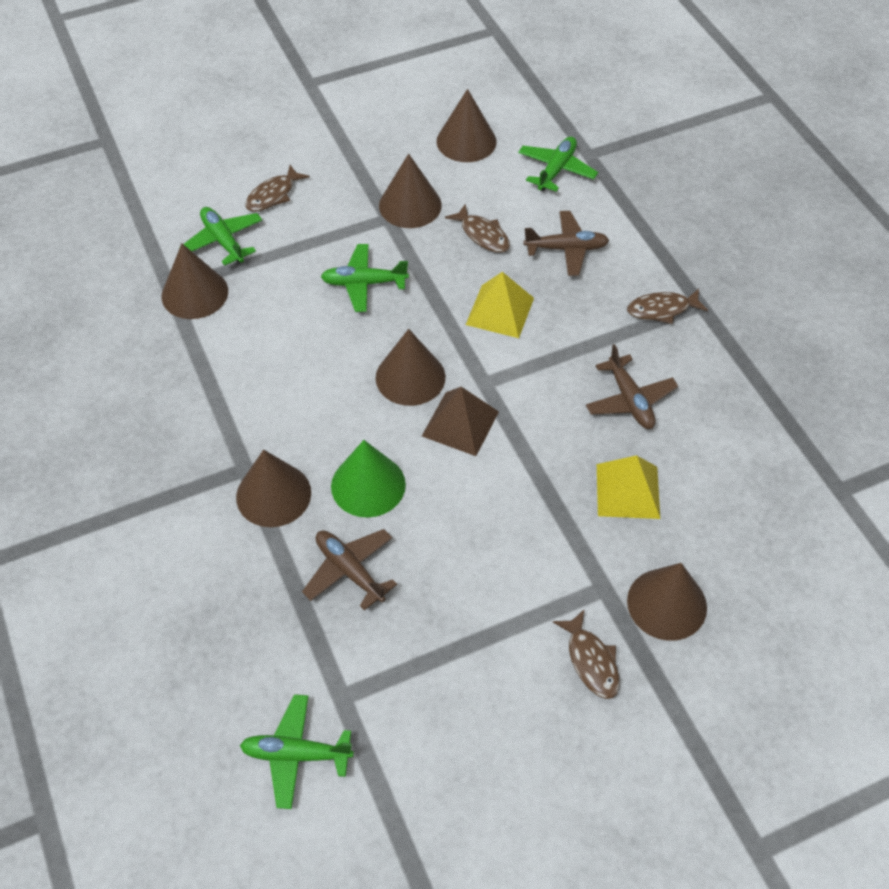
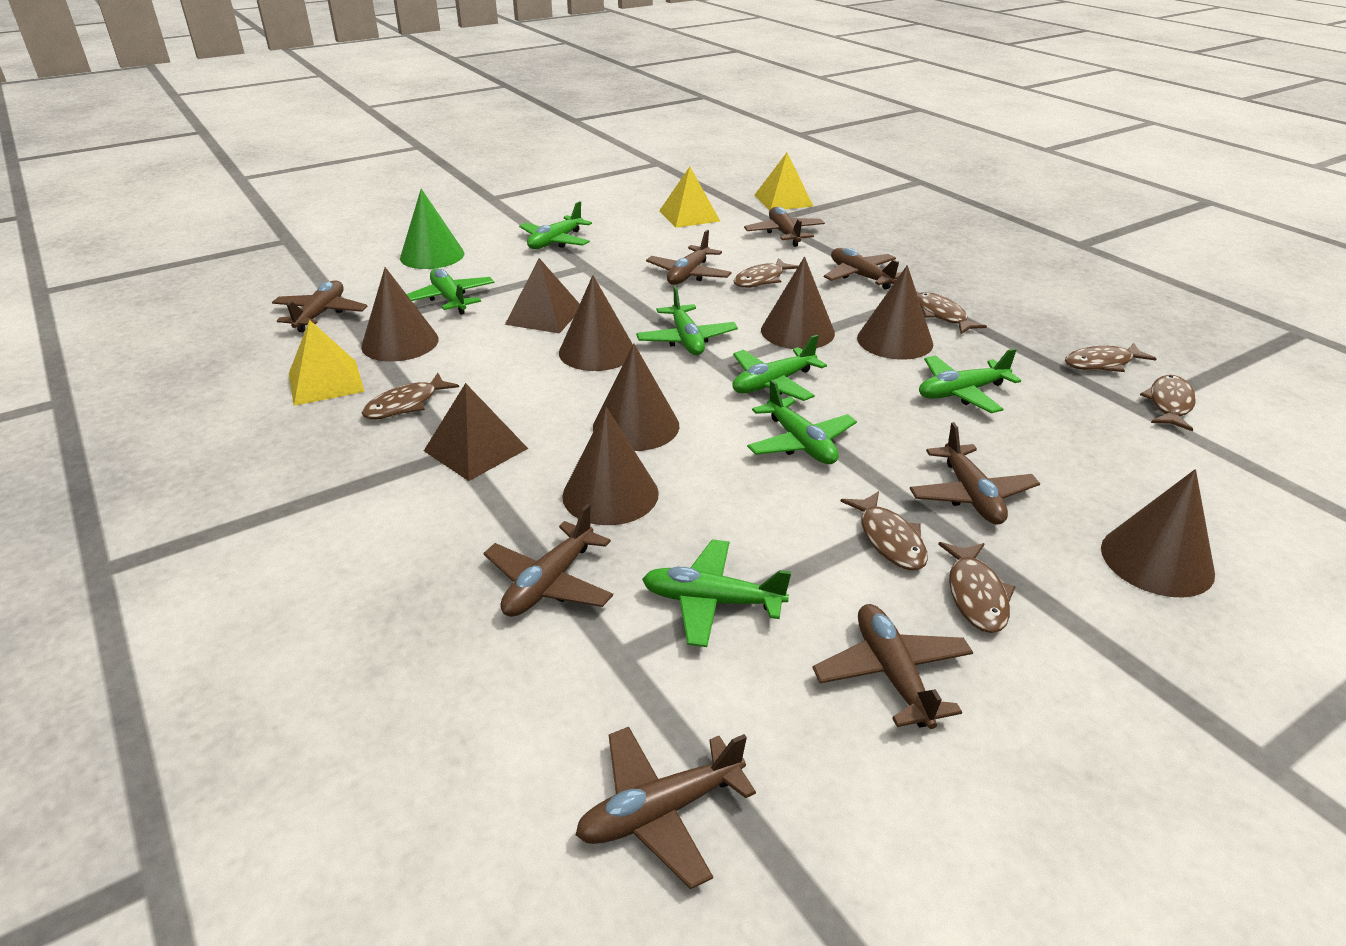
brown cone: [161,243,228,319] [236,450,311,527] [376,329,446,406] [379,154,442,228] [437,89,497,162] [627,563,707,641] = 6 -> [361,267,438,362] [559,275,633,371] [562,407,659,525] [593,343,679,451] [761,257,835,350] [857,265,933,360] [1101,469,1215,598] = 7
brown fish: [245,165,310,212] [445,205,510,253] [553,610,620,699] [627,289,708,324] = 4 -> [362,373,459,419] [734,258,798,288] [840,491,928,570] [917,292,987,334] [938,542,1016,633] [1065,343,1157,372] [1140,375,1196,432] = 7
brown plane: [302,529,397,611] [523,211,609,276] [586,344,678,429] = 3 -> [272,280,367,332] [483,504,613,617] [576,727,756,889] [646,230,732,285] [744,207,825,247] [812,604,973,729] [824,248,902,290] [910,422,1040,525] = 8
brown pyramid: [422,387,499,456] = 1 -> [424,383,528,481] [505,258,580,333] = 2
green plane: [179,207,262,266] [240,694,354,809] [321,244,409,312] [518,137,598,192] = 4 -> [407,268,495,315] [519,201,592,249] [636,286,738,355] [642,539,791,647] [732,335,827,401] [747,380,857,464] [919,348,1021,413] = 7
yellow pyramid: [466,272,534,338] [597,455,660,519] = 2 -> [289,320,364,406] [659,167,720,228] [754,153,813,210] = 3

